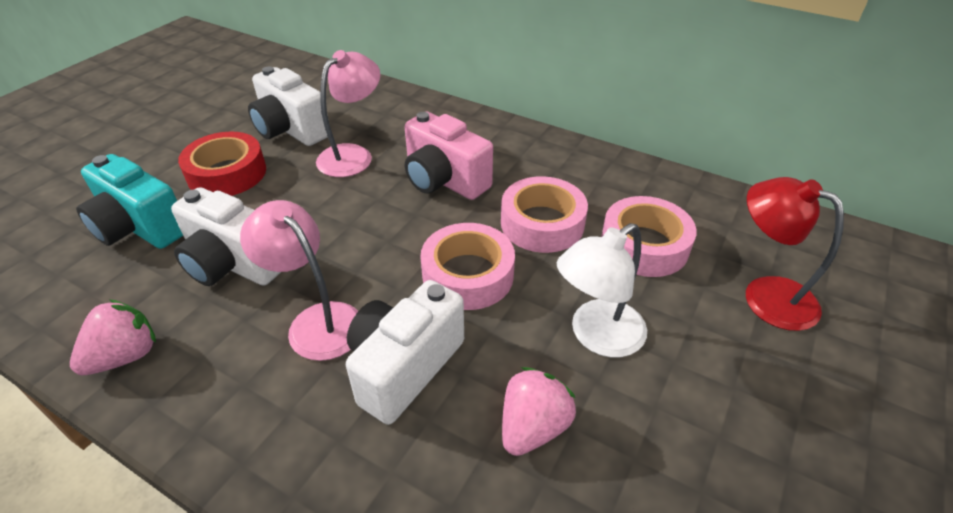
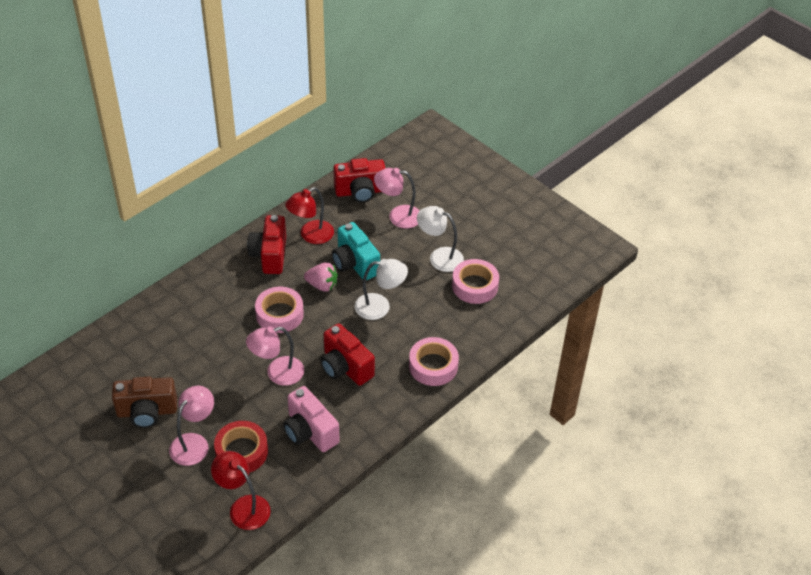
brown camera: none = 0 -> [112,377,177,428] = 1
pink lamp: [240,200,358,361] [316,50,380,177] = 2 -> [169,386,214,466] [246,327,304,386] [374,168,420,228] = 3
pink strawberry: [70,300,156,375] [502,367,576,456] = 2 -> [304,263,338,292] = 1
red camera: none = 0 -> [247,215,286,274] [321,323,375,386] [333,158,385,203] = 3
red lamp: [746,177,844,331] = 1 -> [211,451,271,530] [285,187,334,244] = 2
white camera: [171,187,281,286] [248,66,328,146] [346,280,464,425] = 3 -> none = 0
white lamp: [557,223,647,357] = 1 -> [355,259,408,320] [417,206,464,272] = 2

